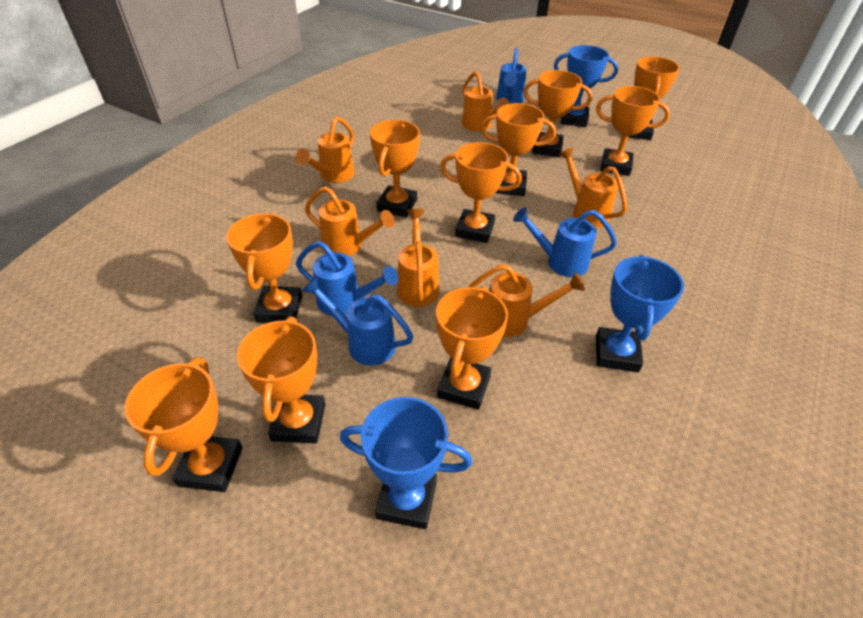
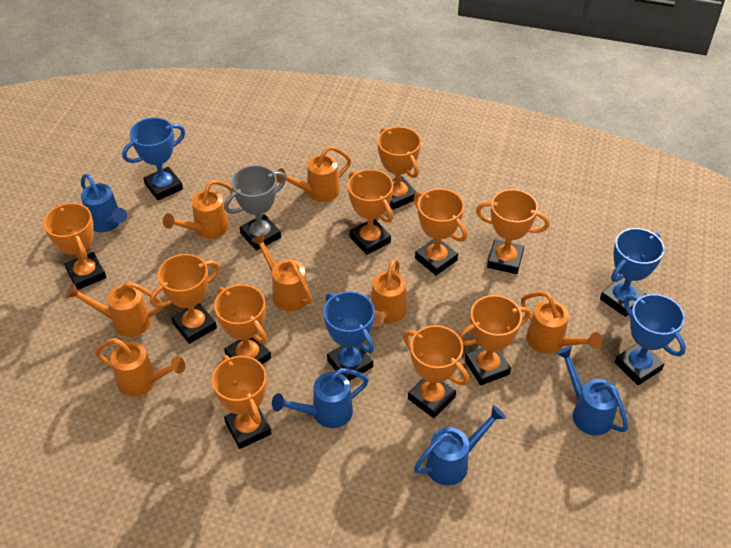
blue trophy: [340,397,472,529] [554,45,618,127] [596,255,684,372] = 3 -> [122,117,185,200] [323,291,375,381] [600,228,665,317] [615,294,686,385] = 4
grey trophy: none = 0 -> [224,165,286,251] = 1
orange watering can: [296,117,355,183] [305,186,395,256] [397,209,440,307] [462,71,509,131] [469,264,585,337] [559,147,627,228] = 6 -> [66,282,163,337] [95,338,185,397] [163,180,233,239] [251,234,312,312] [276,146,351,202] [371,259,407,327] [521,292,602,354] = 7

